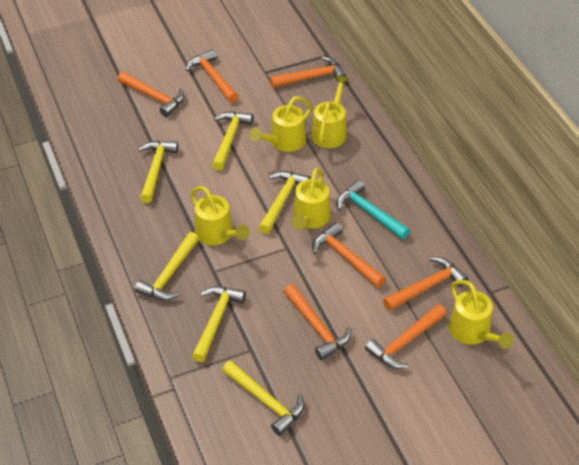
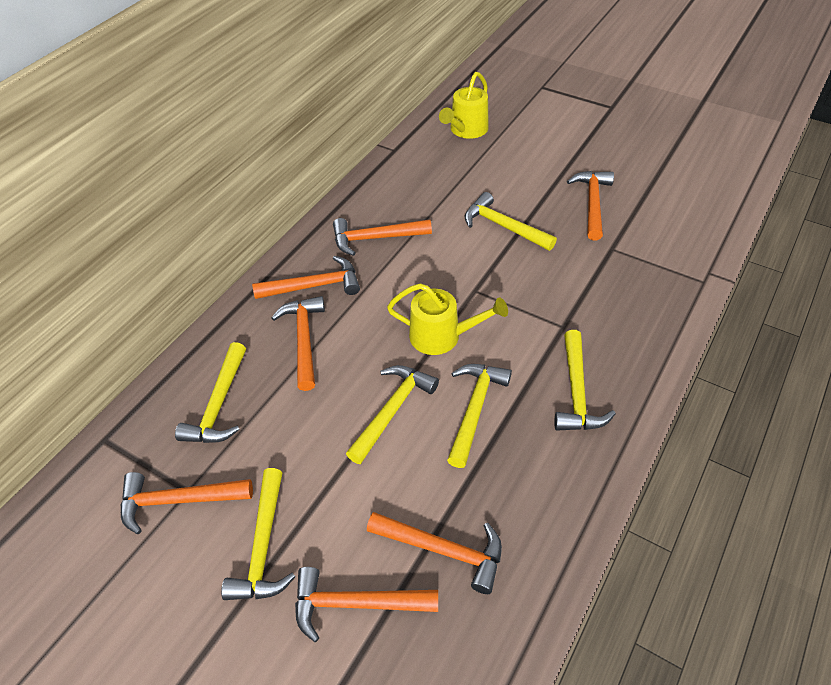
turquoise hammer: [337,180,410,239] = 1 -> none = 0
yellow watering can: [191,186,249,245] [249,96,312,152] [291,168,331,230] [311,75,349,148] [449,280,513,349] = 5 -> [387,283,508,355] [439,72,489,139] = 2

